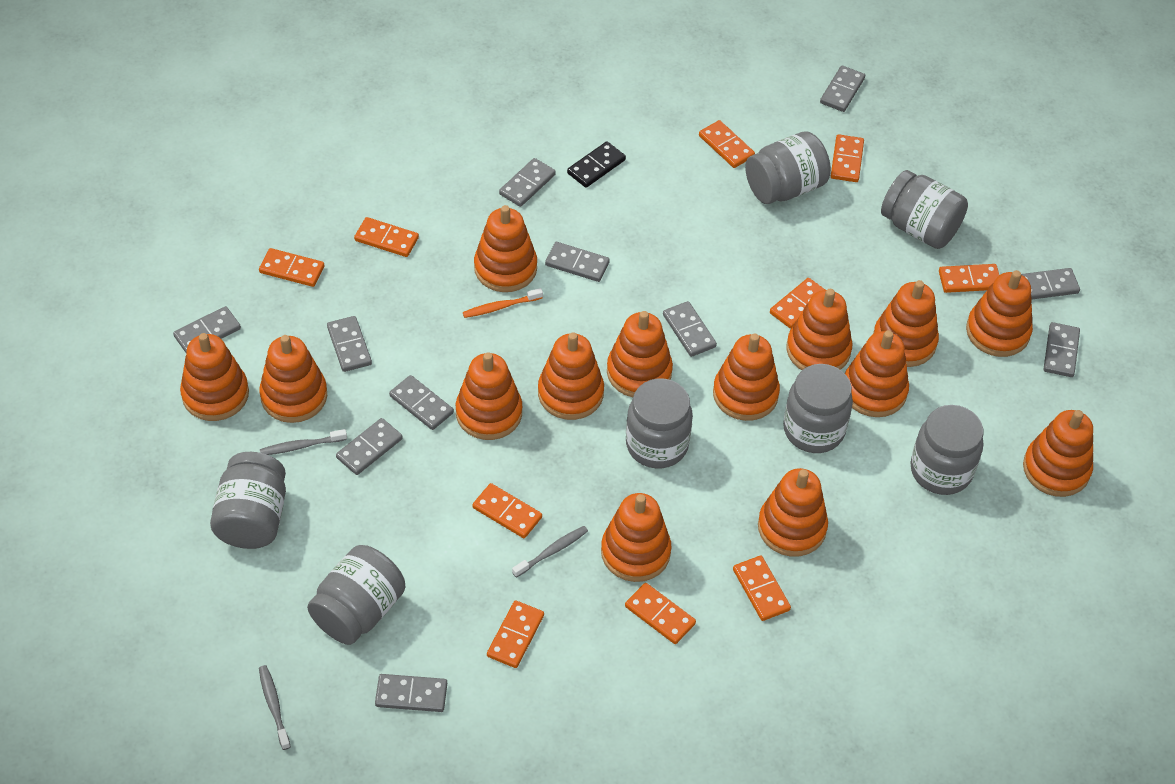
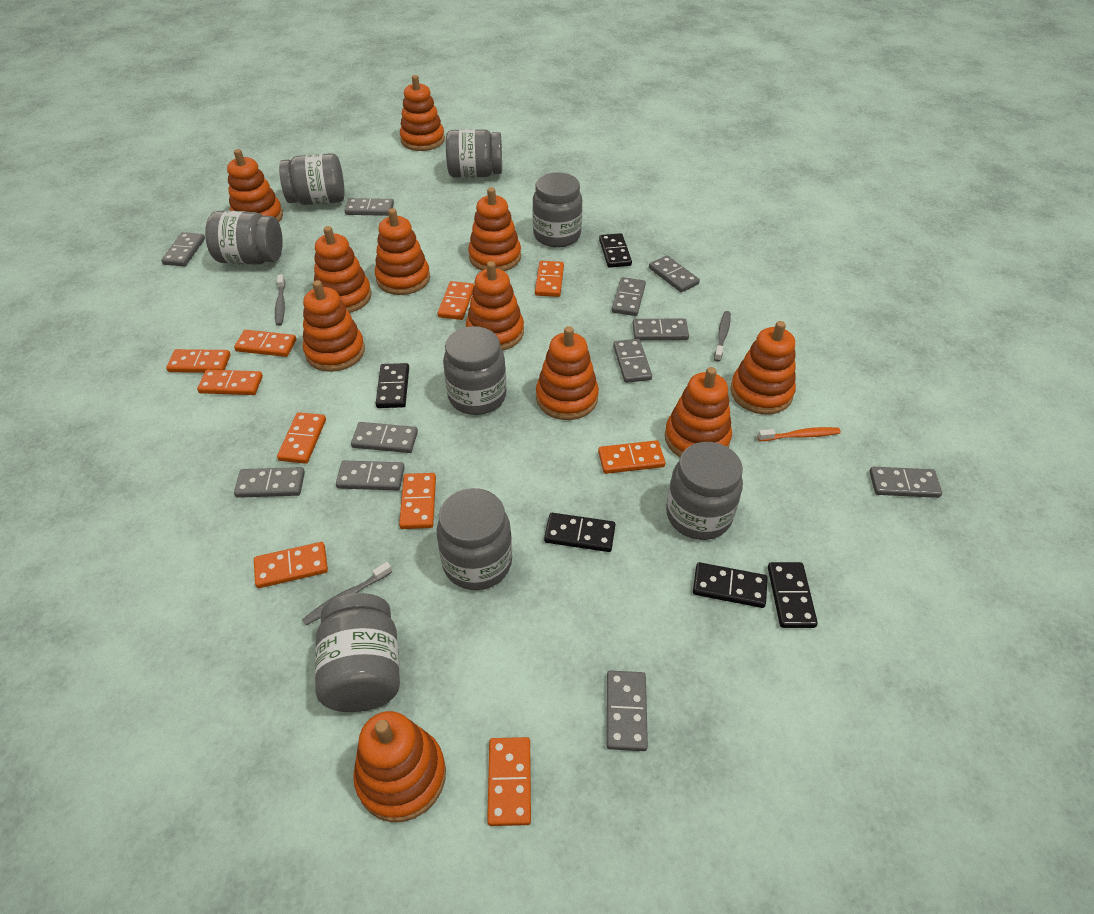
black domino: [567,141,626,188] = 1 -> [376,363,409,408] [544,513,615,552] [599,233,632,268] [693,562,768,608] [768,562,818,628] = 5
grey jar: [210,452,286,549] [307,545,405,645] [626,378,693,468] [745,131,831,204] [783,364,853,453] [881,170,968,249] [910,405,983,495] = 7 -> [205,211,283,265] [279,153,345,205] [315,593,400,712] [436,488,512,590] [443,326,506,415] [446,129,502,178] [532,172,582,248] [666,442,743,540] = 8
orange stacking toy: [180,333,249,421] [259,335,327,423] [456,352,522,440] [474,205,537,292] [538,332,604,420] [601,493,671,582] [607,311,673,397] [713,333,780,421] [758,468,828,557] [786,289,853,370] [845,330,909,417] [873,280,939,367] [966,270,1033,357] [1023,410,1093,497] = 14 -> [227,149,283,222] [303,280,365,372] [314,226,372,313] [353,711,446,822] [375,208,430,295] [400,75,445,151] [466,261,524,351] [468,187,521,271] [536,326,599,420] [665,367,732,457] [730,321,796,414] = 11

